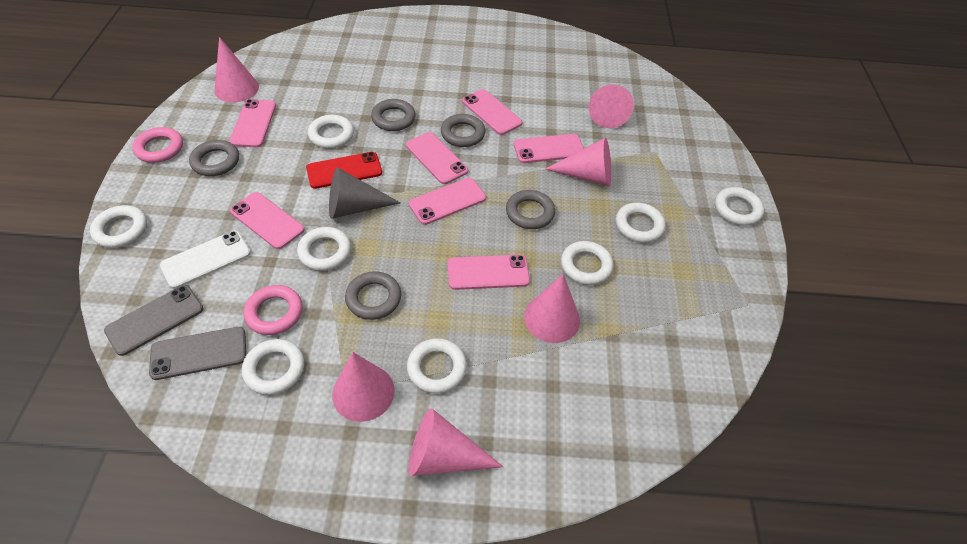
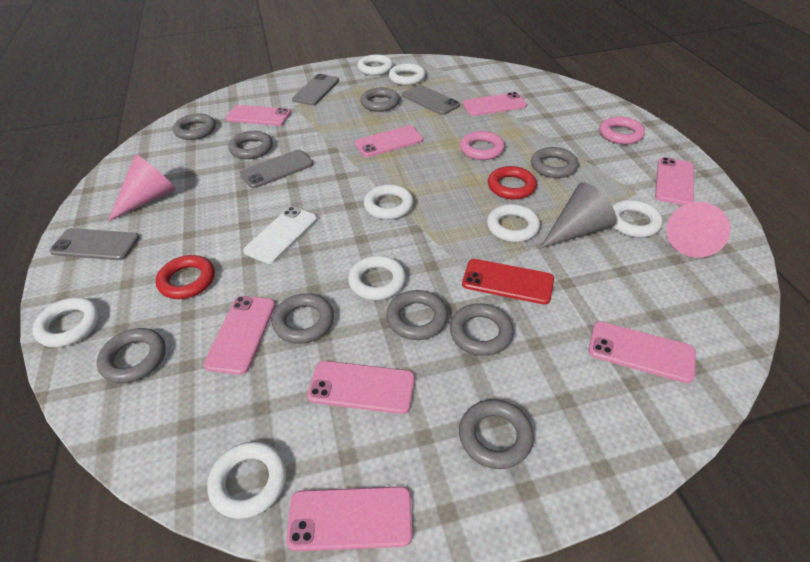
grey phone: [104,285,203,356] [149,327,246,380] = 2 -> [50,228,139,260] [240,149,313,188] [292,74,339,105] [402,85,460,115] = 4
grey ring: [189,140,239,176] [345,271,401,320] [371,99,416,131] [441,114,485,147] [506,190,555,229] = 5 -> [97,328,166,384] [173,113,216,140] [228,131,273,159] [272,293,334,344] [360,88,400,112] [386,290,448,340] [450,303,514,356] [459,399,534,469] [531,147,579,178] = 9
pink cone: [215,37,259,103] [332,352,395,422] [409,408,504,476] [524,274,580,343] [545,138,611,186] [589,84,634,128] = 6 -> [108,154,176,221] [666,202,731,258] = 2
pink phone: [229,99,276,147] [230,192,305,249] [406,132,468,184] [409,178,486,225] [448,255,530,290] [462,89,522,135] [514,134,584,163] = 7 -> [204,296,275,375] [226,105,291,126] [286,486,412,551] [307,361,415,414] [354,125,423,157] [463,92,527,116] [589,321,696,383] [655,157,694,205] = 8
red ring: none = 0 -> [156,255,215,299] [488,166,537,199] = 2

